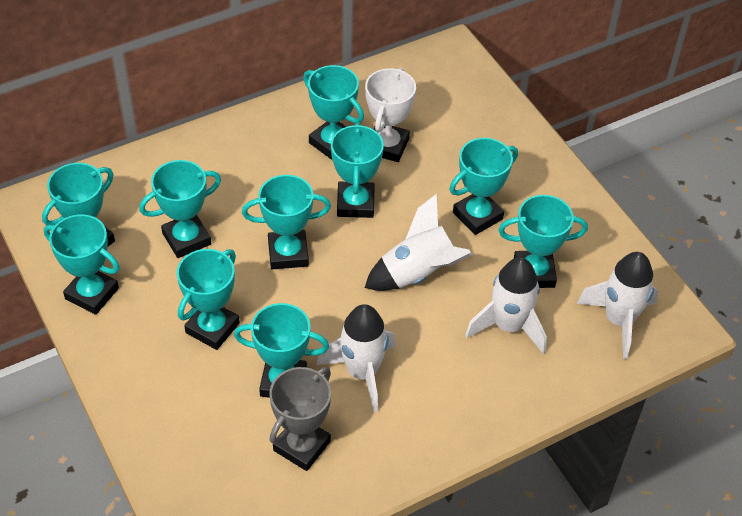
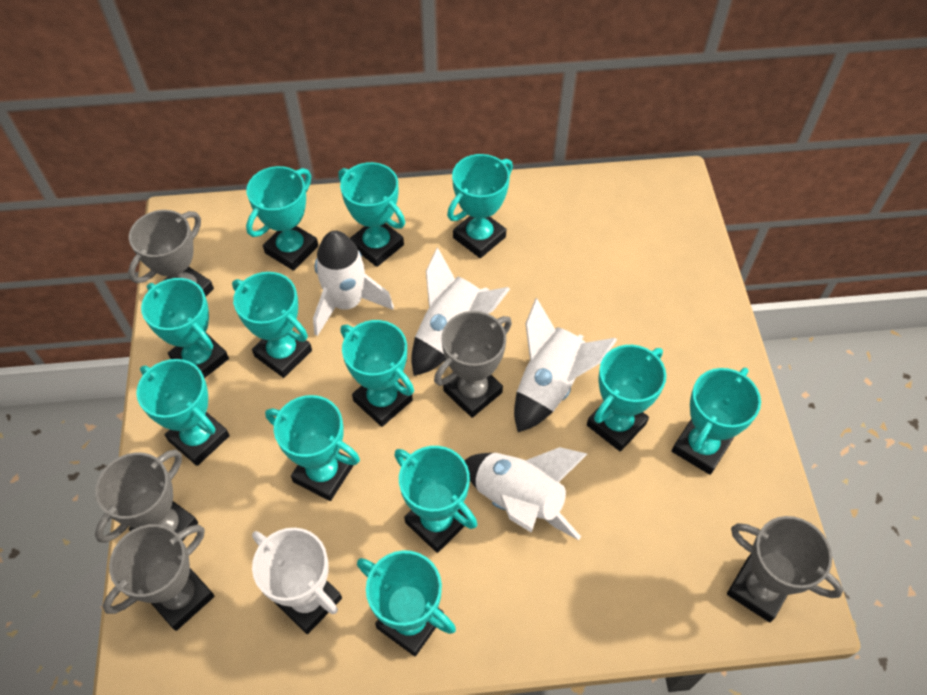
grey trophy: [269,367,331,471] = 1 -> [95,449,198,543] [103,524,214,631] [128,210,214,297] [434,311,512,418] [727,516,844,622] = 5
turquoise trophy: [42,163,115,246] [44,214,120,315] [139,160,221,258] [177,249,240,350] [234,303,329,398] [242,175,331,269] [303,65,364,160] [331,123,384,218] [449,138,518,235] [498,195,588,288] = 10 -> [136,359,230,466] [141,278,229,378] [232,272,312,378] [246,166,318,271] [265,395,360,501] [338,162,405,267] [341,320,414,427] [357,550,456,656] [394,446,477,553] [447,154,513,258] [587,345,666,452] [672,368,761,475] = 12

